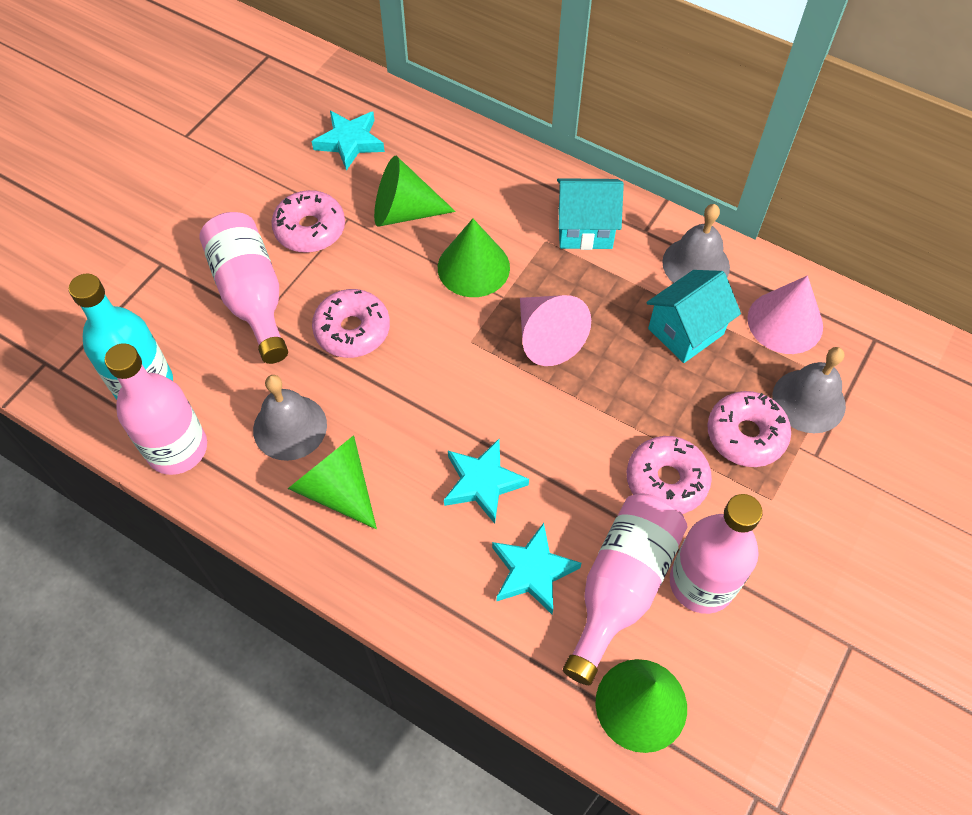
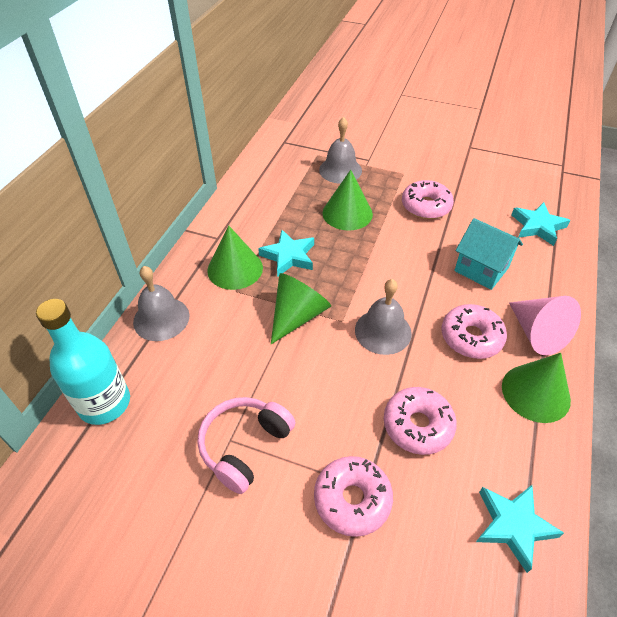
pink bottle: [105,343,207,475] [199,212,288,364] [563,493,687,685] [670,494,763,614] = 4 -> none = 0
pink cone: [520,295,591,366] [747,275,823,354] = 2 -> [509,296,581,355] = 1
pink headphones: none = 0 -> [198,397,296,494] = 1
turquoise house: [557,178,624,250] [646,270,741,363] = 2 -> [454,218,523,290] = 1

